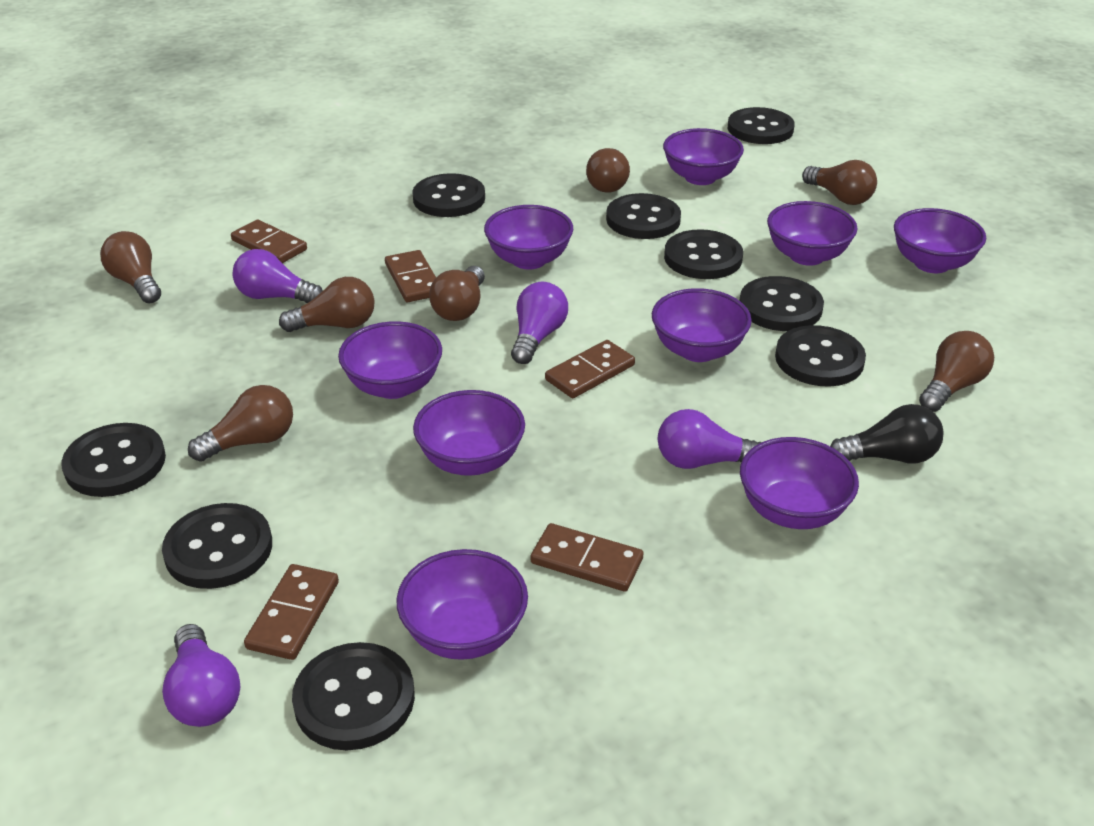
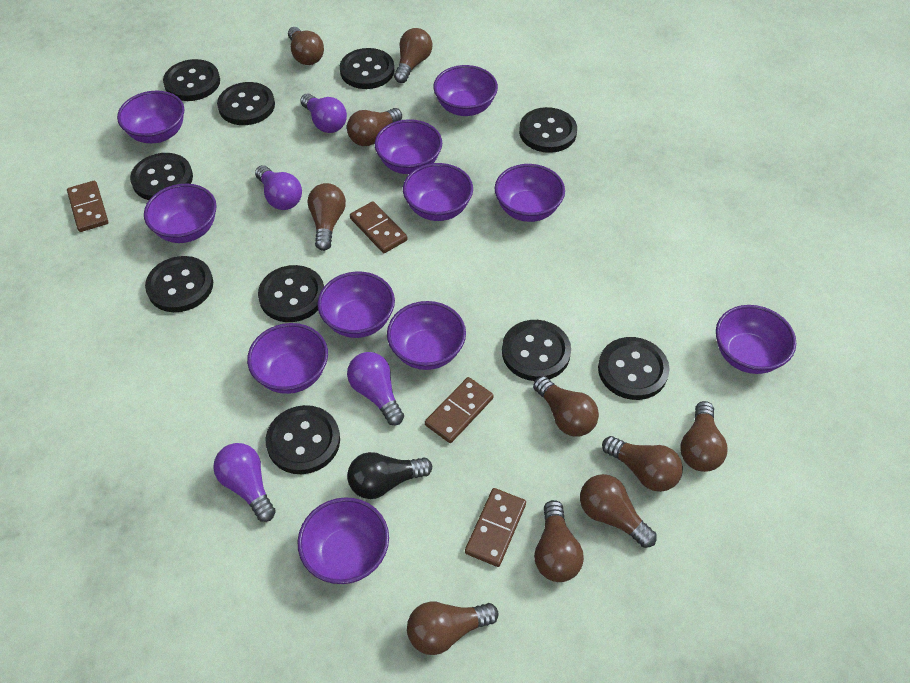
black button: [61,423,166,497] [162,503,272,589] [292,642,415,750] [412,173,485,217] [606,193,681,239] [664,229,743,279] [728,107,795,144] [739,276,824,331] [775,325,866,387] = 9 -> [130,153,193,200] [145,256,213,312] [163,59,220,101] [217,82,275,125] [258,265,324,322] [265,405,340,474] [340,48,395,89] [502,320,571,381] [519,107,577,153] [598,337,669,400] = 10
brown domino: [231,219,307,263] [244,564,339,660] [385,250,436,302] [531,523,644,592] [545,340,635,398] = 5 -> [67,181,108,232] [350,201,407,253] [425,377,494,443] [465,488,526,567] = 4
brown light bulb: [100,231,161,303] [188,385,293,462] [279,277,375,332] [429,266,485,321] [586,148,630,193] [802,160,877,205] [919,331,994,412] = 7 -> [288,27,324,65] [307,183,346,251] [347,108,402,146] [394,28,432,83] [407,602,498,655] [533,376,599,437] [534,500,584,582] [580,474,657,548] [602,436,683,492] [680,401,728,472] = 10
purple bowl: [338,321,442,399] [397,549,528,660] [413,390,525,476] [484,205,573,270] [652,288,752,362] [663,128,744,185] [740,437,859,529] [767,201,858,266] [894,208,986,273] = 9 -> [117,91,184,143] [144,184,217,243] [247,323,328,394] [297,497,389,584] [317,272,395,338] [375,119,442,174] [387,301,466,370] [403,163,473,221] [433,65,498,116] [495,164,565,222] [716,305,796,374] = 11

